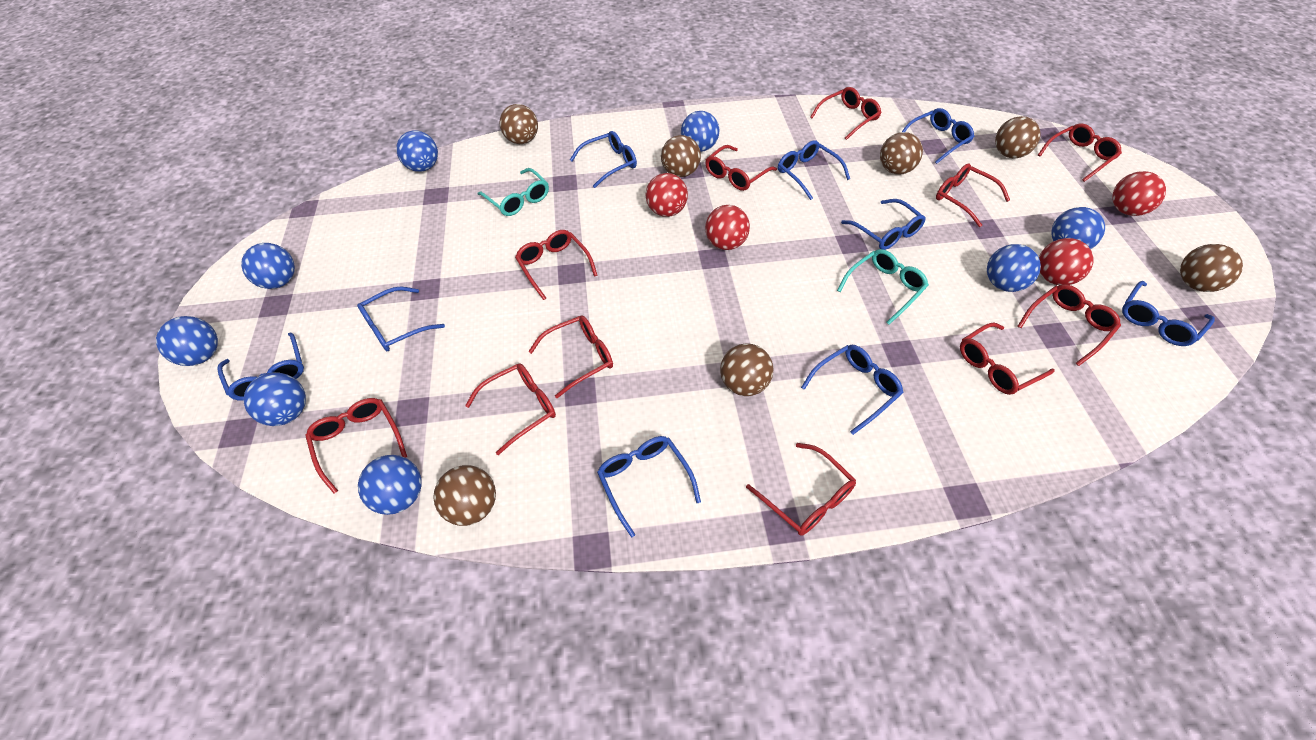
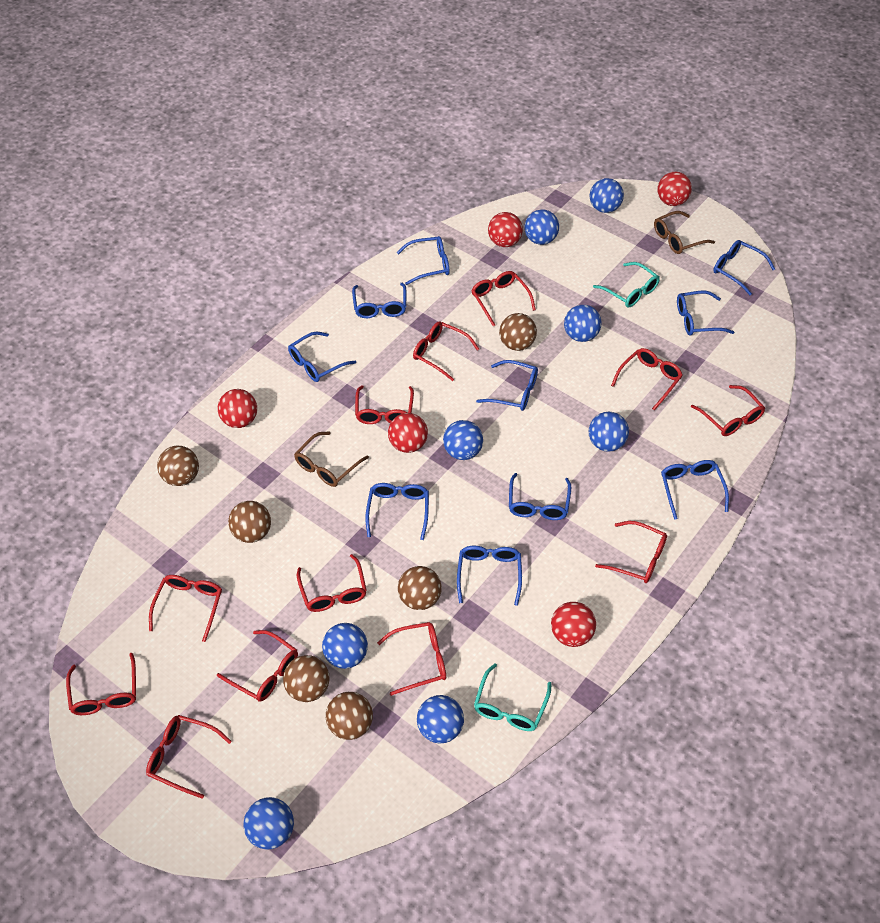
blue glasses: [217,332,304,401] [357,286,445,351] [570,131,637,188] [597,436,701,538] [778,140,850,200] [801,345,904,435] [841,199,926,250] [902,108,974,164] [1122,281,1215,346] = 9 -> [288,332,356,382] [352,283,406,318] [366,483,429,540] [397,236,450,285] [457,546,522,606] [476,360,538,411] [509,473,571,520] [661,460,729,520] [677,291,734,336] [713,240,775,296] = 10
brown ball: [433,465,496,526] [499,104,538,144] [661,135,701,177] [720,343,774,396] [880,132,923,175] [995,116,1041,158] [1180,244,1243,292] = 7 -> [157,446,199,486] [228,501,271,543] [283,655,330,702] [326,692,373,740] [398,566,442,610] [499,313,537,351] = 6
brown glasses: none = 0 -> [294,431,369,487] [654,211,715,254] = 2
red ball: [645,173,688,217] [705,205,750,250] [1039,238,1093,285] [1112,171,1166,216] = 4 -> [218,389,257,428] [388,413,428,453] [488,212,523,247] [551,602,596,647] [658,172,692,206] = 5
red glasses: [305,398,407,494] [465,363,556,455] [515,230,597,300] [528,316,613,398] [705,145,777,191] [746,443,856,536] [810,87,881,140] [936,164,1010,227] [960,323,1055,395] [1017,285,1121,366] [1038,123,1122,182] = 11 -> [66,653,136,715] [146,715,232,799] [149,575,222,642] [217,630,298,702] [297,554,367,612] [355,385,414,424] [377,622,446,696] [413,321,479,381] [471,271,536,326] [595,521,667,583] [611,348,683,411] [691,385,765,436] = 12

